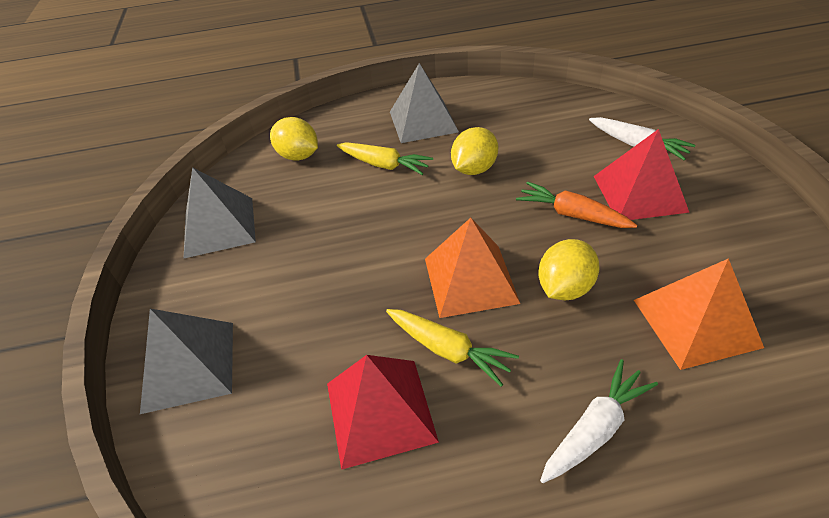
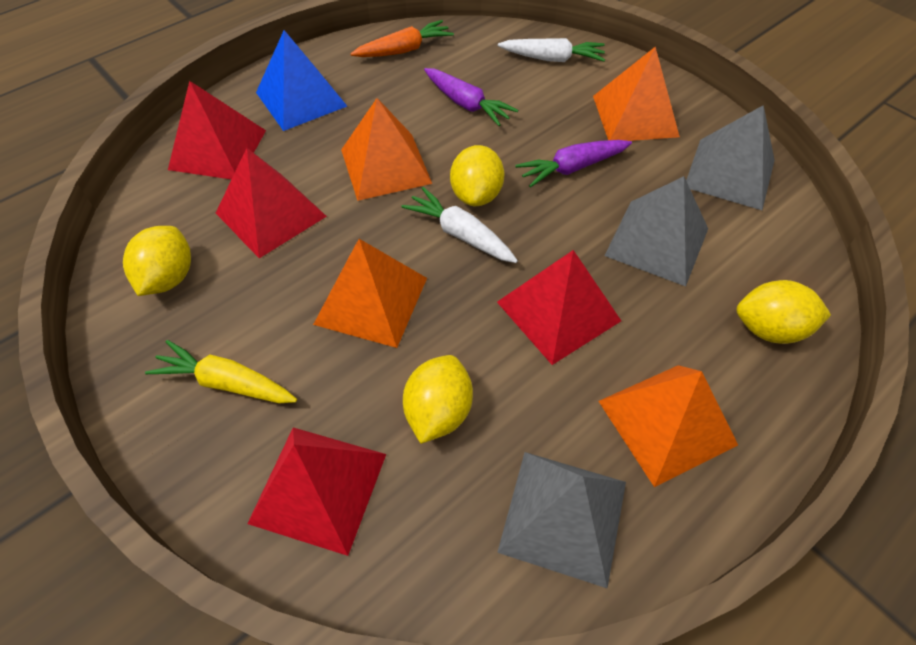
blue pyramid: none = 0 -> [256,30,347,131] = 1
orange pyramid: [425,218,520,318] [634,258,764,370] = 2 -> [313,239,427,348] [341,98,432,201] [593,47,680,141] [599,365,738,487] = 4
purple carrot: none = 0 -> [424,68,518,126] [515,140,632,188] = 2
red pyramid: [327,355,439,470] [594,129,690,220] = 2 -> [168,81,266,180] [216,148,327,258] [247,427,386,556] [497,250,621,365] = 4
yellow carrot: [337,142,433,175] [386,309,519,387] = 2 -> [145,340,297,403] = 1
yellow lemon: [270,117,318,161] [451,127,498,175] [538,239,600,300] = 3 -> [123,226,191,296] [403,355,473,444] [450,145,504,206] [737,280,831,344] = 4

